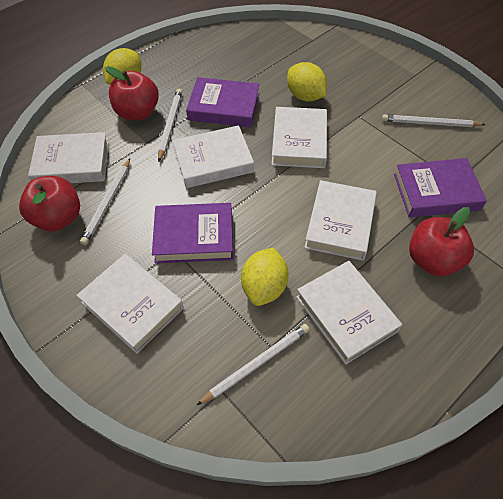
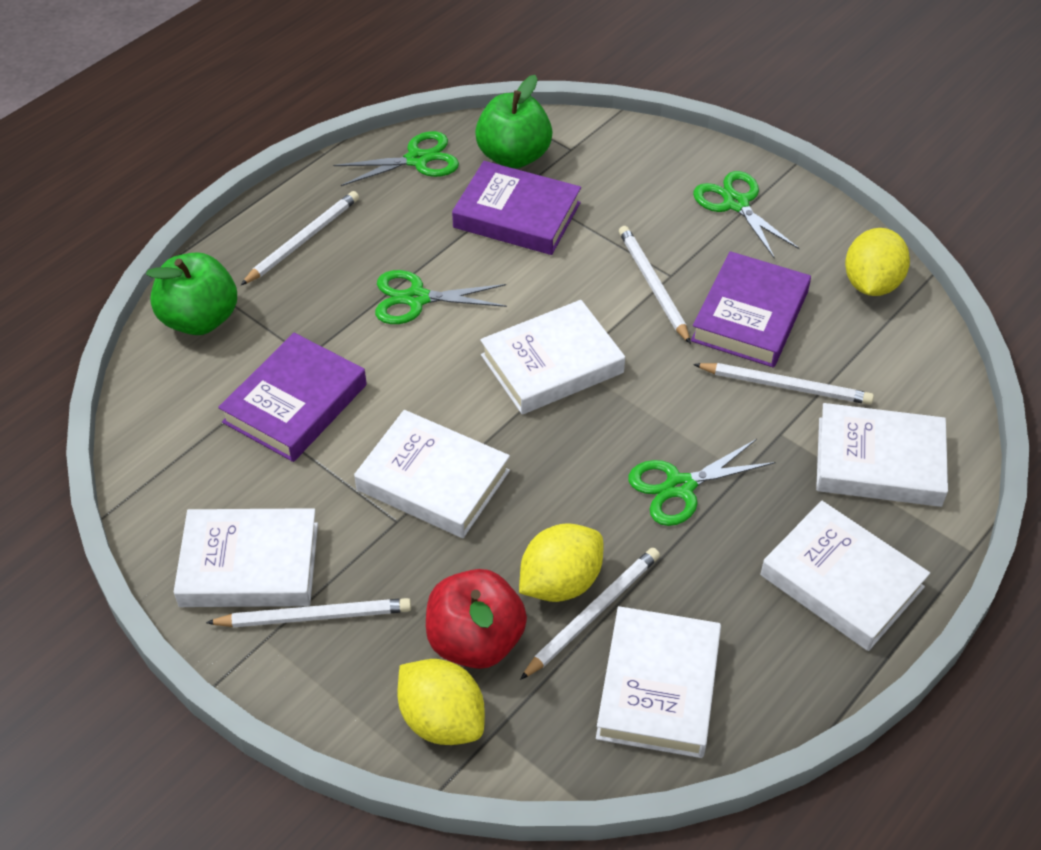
green apple: none = 0 -> [146,252,237,335] [475,75,552,169] = 2
green scissors: none = 0 -> [333,131,459,186] [375,270,507,324] [628,439,776,526] [693,171,800,259] = 4
red apple: [19,176,80,231] [105,66,159,120] [409,207,474,276] = 3 -> [426,569,527,669] = 1
white pencil: [80,159,130,245] [158,89,182,162] [196,324,310,406] [382,114,486,127] = 4 -> [206,598,411,627] [241,191,359,285] [520,548,660,680] [619,226,691,344] [693,363,874,405] = 5

